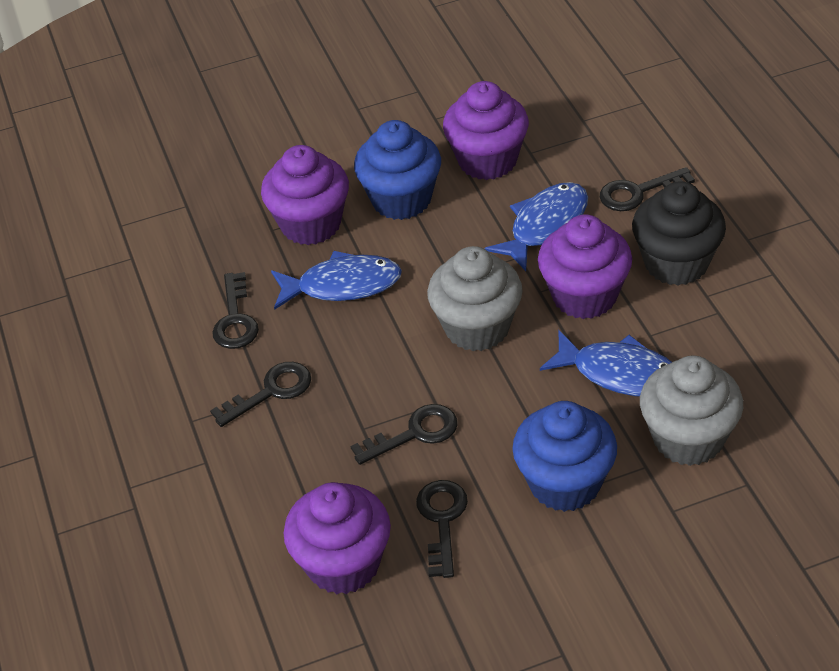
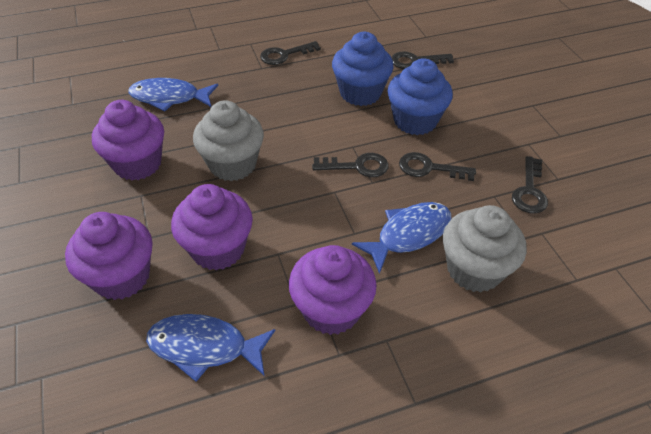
black cupcake: [632,181,726,286] = 1 -> none = 0

